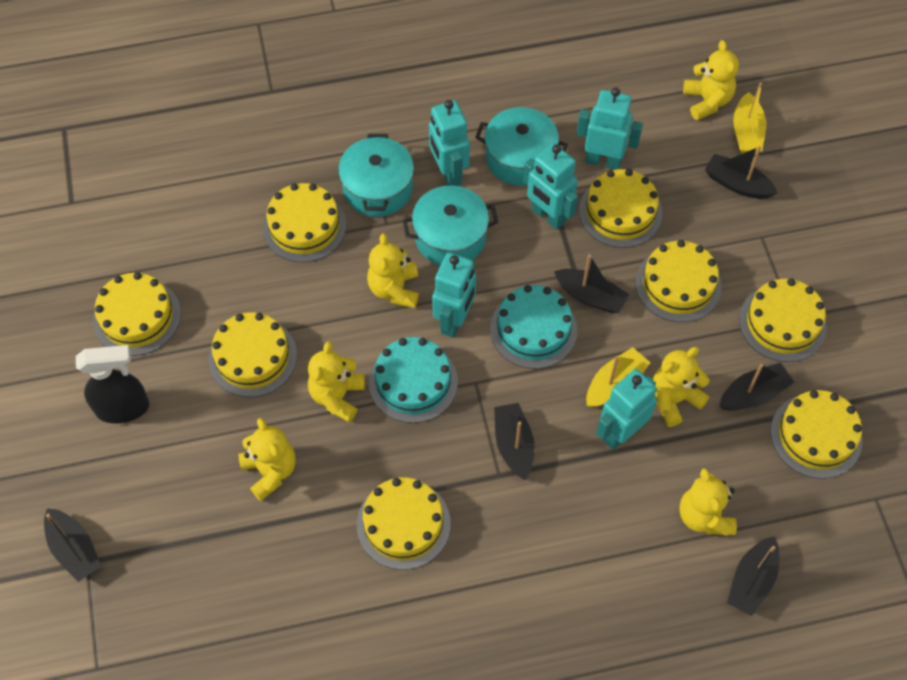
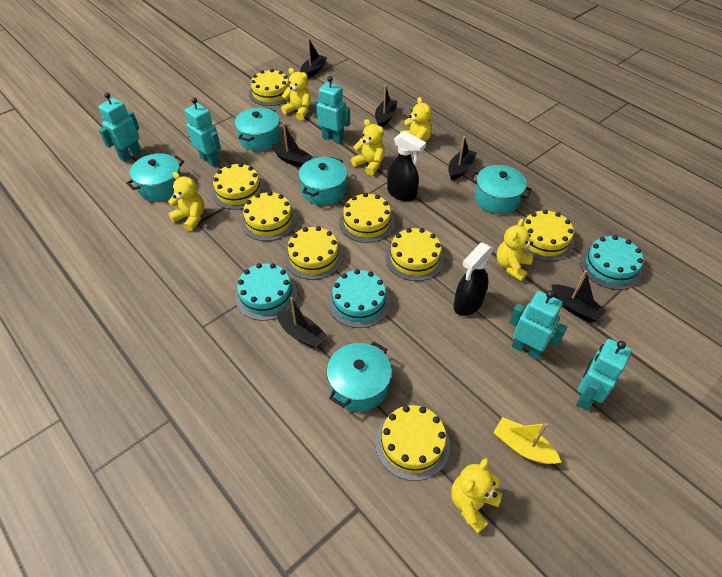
black spray bottle: [76,345,149,424] = 1 -> [387,131,426,201] [454,243,494,316] = 2
turquoise cake: [369,337,458,423] [490,285,577,369] = 2 -> [235,263,297,321] [328,269,390,328] [580,235,643,290] = 3
turquoise pot: [338,134,414,217] [403,185,498,265] [475,107,568,186] = 3 -> [126,153,184,201] [235,108,280,151] [298,157,347,205] [327,341,392,412] [470,165,532,214] = 5
yellow boat: [586,347,650,407] [733,82,766,154] = 2 -> [493,417,561,464] = 1

